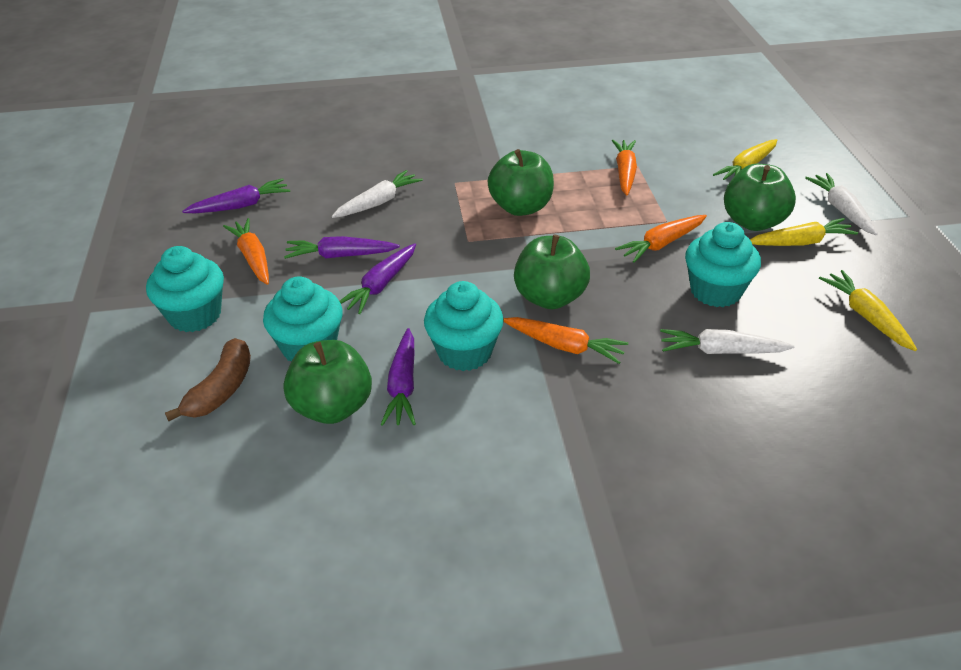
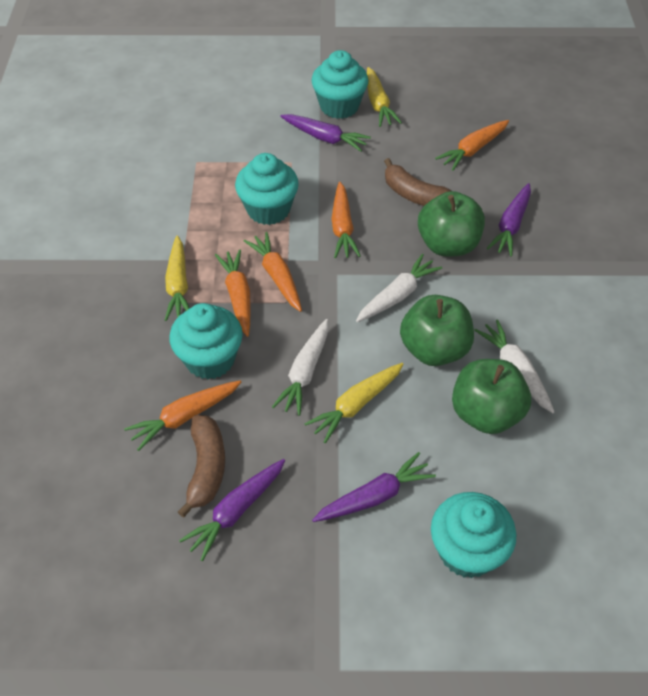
brown banana: [165,338,251,421] = 1 -> [178,415,225,518] [384,158,451,206] = 2
green apple: [283,340,372,424] [488,149,554,216] [514,234,590,309] [724,164,796,231] = 4 -> [400,295,474,366] [418,191,485,256] [452,359,531,434] = 3
orange carrot: [223,218,269,285] [503,317,628,364] [612,140,637,196] [615,215,707,263] = 4 -> [124,380,241,451] [215,249,251,337] [244,232,302,312] [332,182,361,258] [435,120,509,171] = 5

